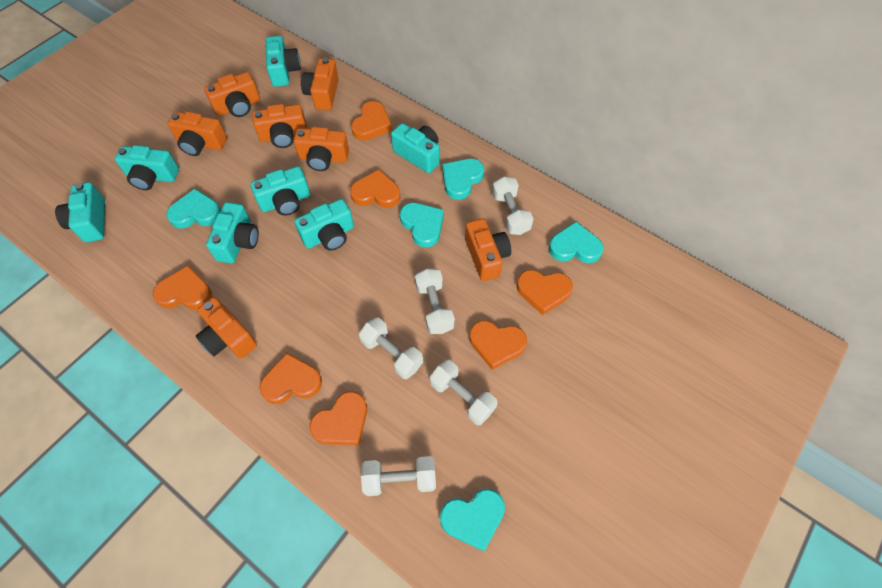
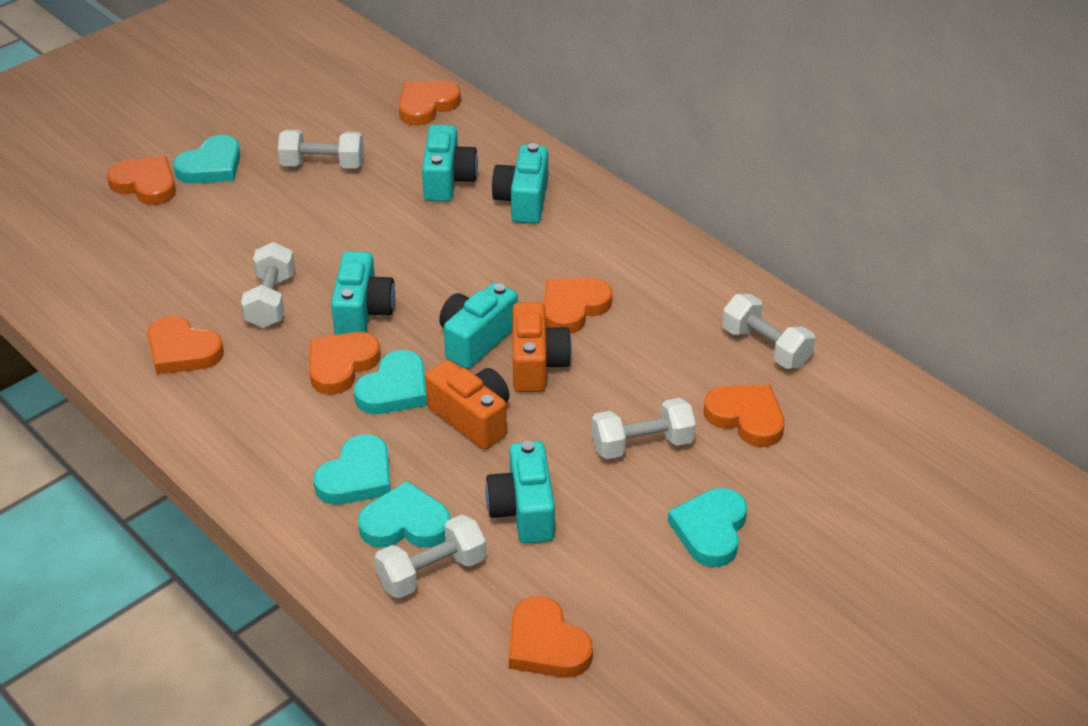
orange camera: [167,112,227,156] [196,297,257,358] [204,72,260,117] [252,104,307,148] [294,127,349,171] [301,58,339,110] [465,219,511,281] = 7 -> [425,360,510,450] [513,302,572,392] = 2
turquoise camera: [55,182,105,242] [115,145,179,190] [206,202,259,263] [250,166,310,216] [265,36,301,87] [294,199,354,251] [391,123,440,173] = 7 -> [331,251,395,335] [422,125,478,202] [439,282,518,369] [485,441,555,544] [492,143,548,224] = 5

